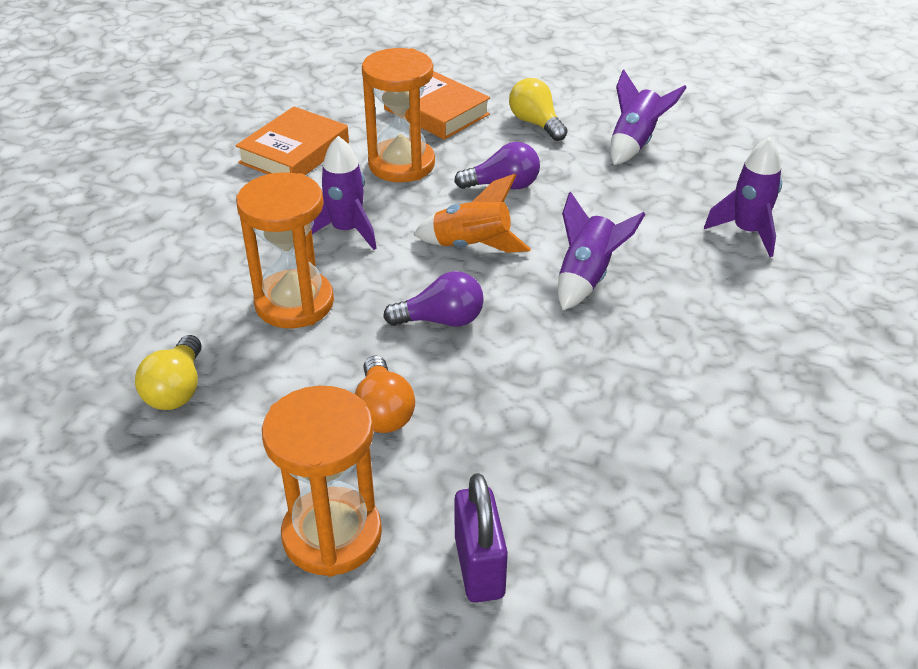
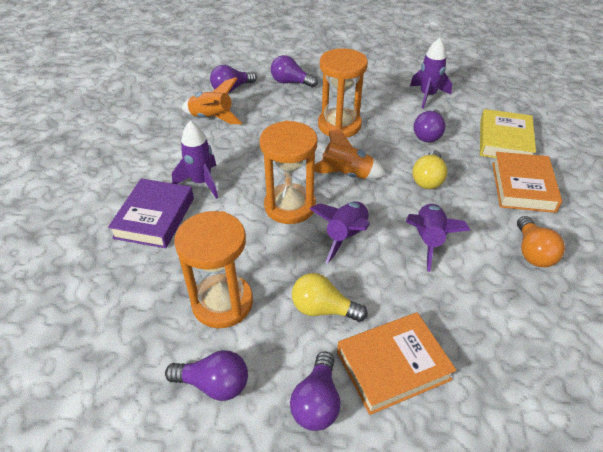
orange rocket: [413,174,531,253] = 1 -> [182,77,242,124] [314,123,387,179] = 2
purple book: none = 0 -> [108,178,194,248] = 1
purple light bulb: [383,271,484,327] [454,142,540,189] = 2 -> [165,350,248,401] [210,65,257,93] [271,55,318,88] [290,351,340,431] [413,109,446,142] = 5
purple padlock: [455,473,508,603] = 1 -> none = 0
yellow book: none = 0 -> [480,109,536,158] = 1

